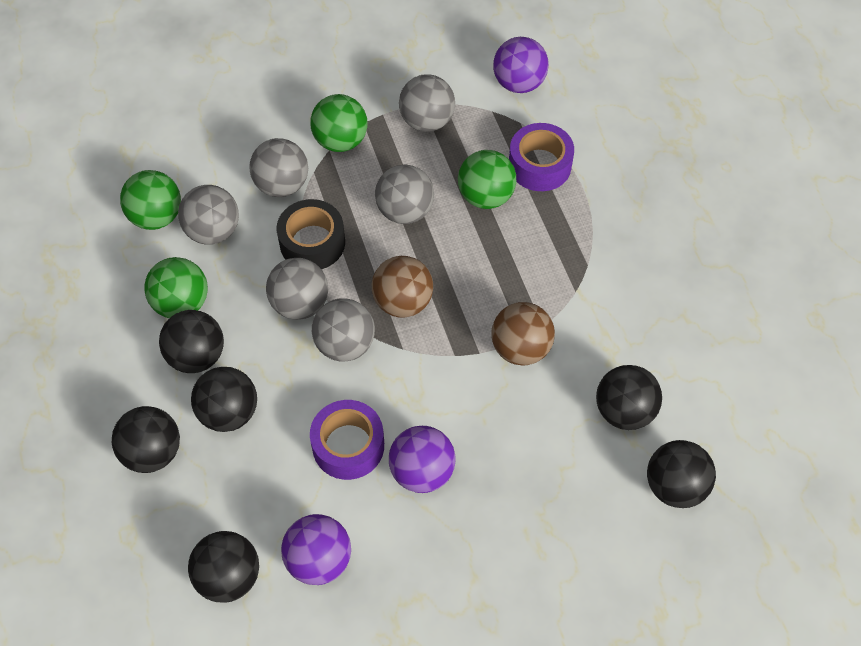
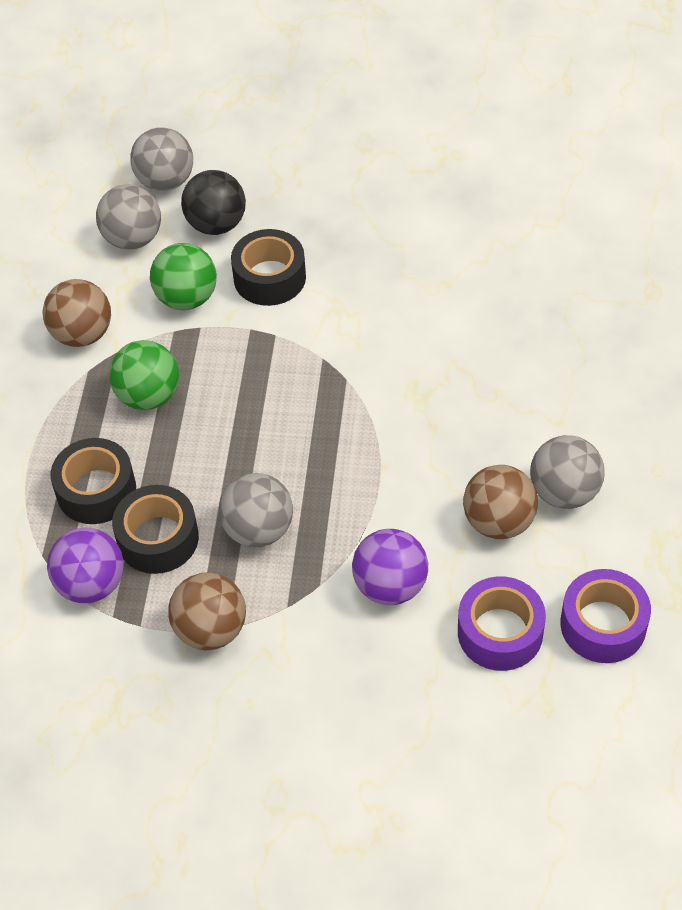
black ball: [112,406,180,473] [159,310,224,373] [188,531,259,603] [191,367,257,432] [596,365,662,430] [647,440,716,508] = 6 -> [181,170,246,235] = 1
black tape: [277,199,345,269] = 1 -> [50,438,136,524] [112,485,199,574] [231,229,306,306] = 3
brown ball: [372,256,433,318] [491,302,555,365] = 2 -> [43,279,111,347] [168,572,246,650] [463,465,538,539] = 3
green ball: [120,170,181,230] [145,257,208,318] [310,94,367,152] [458,150,516,209] = 4 -> [109,340,179,410] [150,243,217,310] = 2
grey ball: [178,185,239,245] [249,138,308,197] [266,258,328,320] [312,299,375,361] [375,165,434,224] [399,74,455,132] = 6 -> [96,184,161,250] [131,127,193,191] [219,473,293,547] [530,435,605,509] = 4
purple ball: [281,514,351,585] [389,426,456,493] [493,37,549,93] = 3 -> [47,528,123,603] [352,529,428,605] = 2

